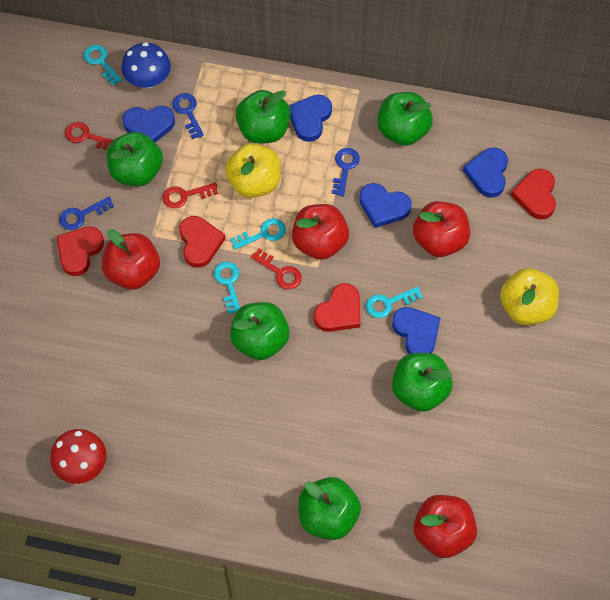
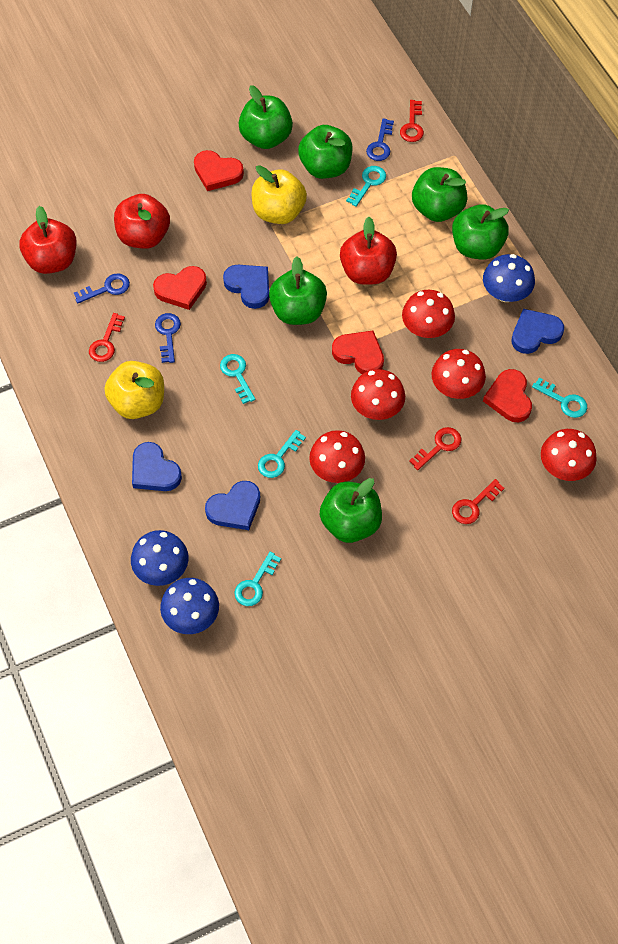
blue heart: [122,106,175,143] [289,94,332,142] [359,183,412,228] [392,307,440,354] [463,148,508,197] = 5 -> [132,442,182,491] [205,481,260,530] [223,265,269,309] [511,309,564,354] = 4
blue mushroom: [121,42,171,88] = 1 -> [131,530,189,586] [160,578,219,634] [483,254,535,302] = 3
red apple: [102,229,160,290] [292,204,349,260] [413,201,470,257] [413,495,477,558] = 4 -> [19,206,77,274] [114,194,170,249] [340,217,397,285] = 3
red key: [65,122,114,150] [162,183,218,208] [251,248,302,289] = 3 -> [89,313,125,362] [400,100,424,142] [409,427,462,470] [452,479,504,524] = 4
red mushroom: [50,429,107,484] = 1 -> [309,430,365,483] [351,369,405,420] [402,290,455,338] [431,349,486,399] [541,429,597,481] = 5
turquoise key: [84,44,122,86] [214,262,240,314] [231,218,286,250] [366,287,423,318] = 4 -> [220,354,255,404] [234,552,281,606] [258,430,306,478] [346,166,386,207] [532,377,587,418] = 5

